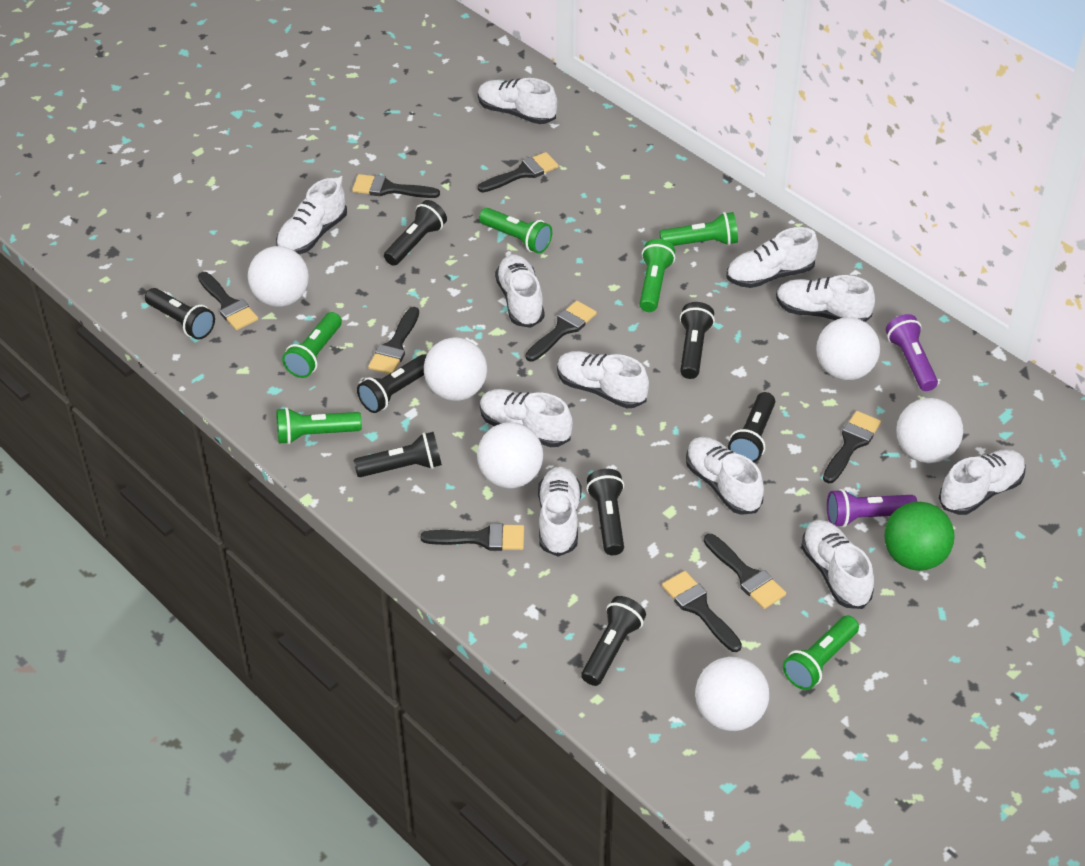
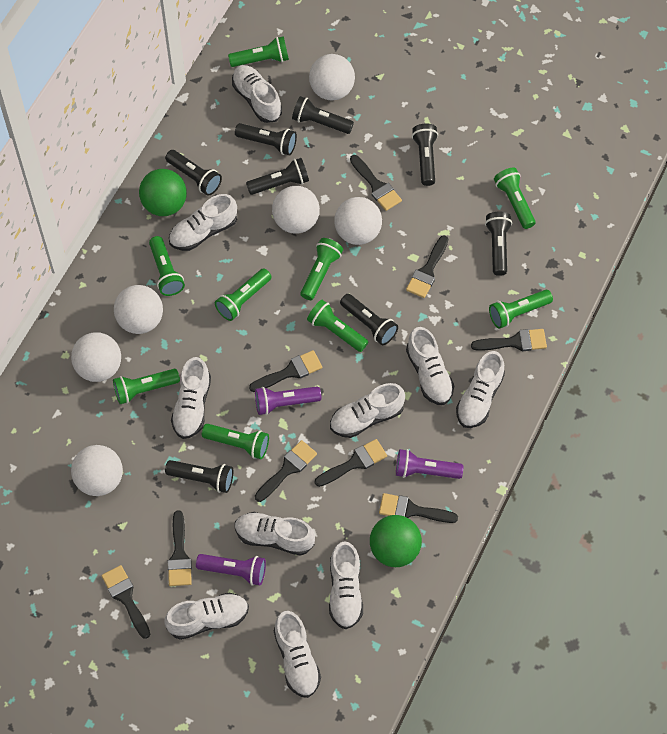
green ball: [884,502,955,571] = 1 -> [139,169,187,216] [370,515,422,567] = 2
green flashlight: [276,407,362,444] [282,312,342,378] [479,208,552,254] [639,239,675,312] [660,212,738,246] [783,616,859,690] = 6 -> [113,369,180,404] [149,236,185,296] [202,424,269,459] [215,268,272,321] [228,36,289,67] [301,238,343,300] [307,300,368,352] [489,290,553,329] [494,167,536,229] = 9
purple flashlight: [827,489,918,527] [886,314,938,391] = 2 -> [196,554,266,586] [255,386,321,415] [396,449,463,479] = 3
white shoe: [276,178,347,254] [478,78,558,124] [480,389,573,447] [495,254,544,328] [538,467,582,557] [557,351,649,408] [686,437,764,515] [726,227,818,288] [776,275,875,322] [801,520,874,609] [939,449,1026,515] = 11 -> [164,593,249,640] [169,194,237,251] [171,357,211,439] [232,65,282,123] [235,512,315,556] [274,611,321,698] [329,541,363,629] [330,383,405,438] [406,327,454,405] [456,351,505,428] = 10

